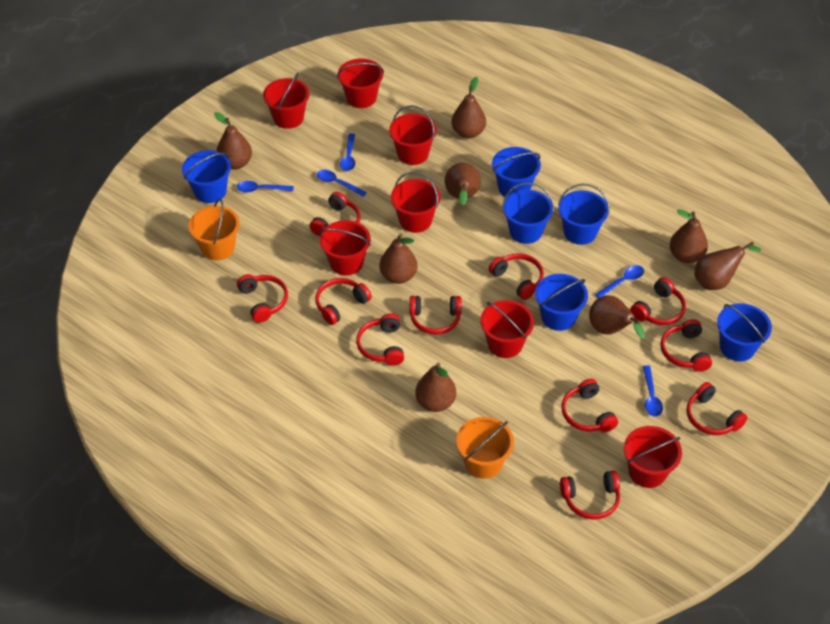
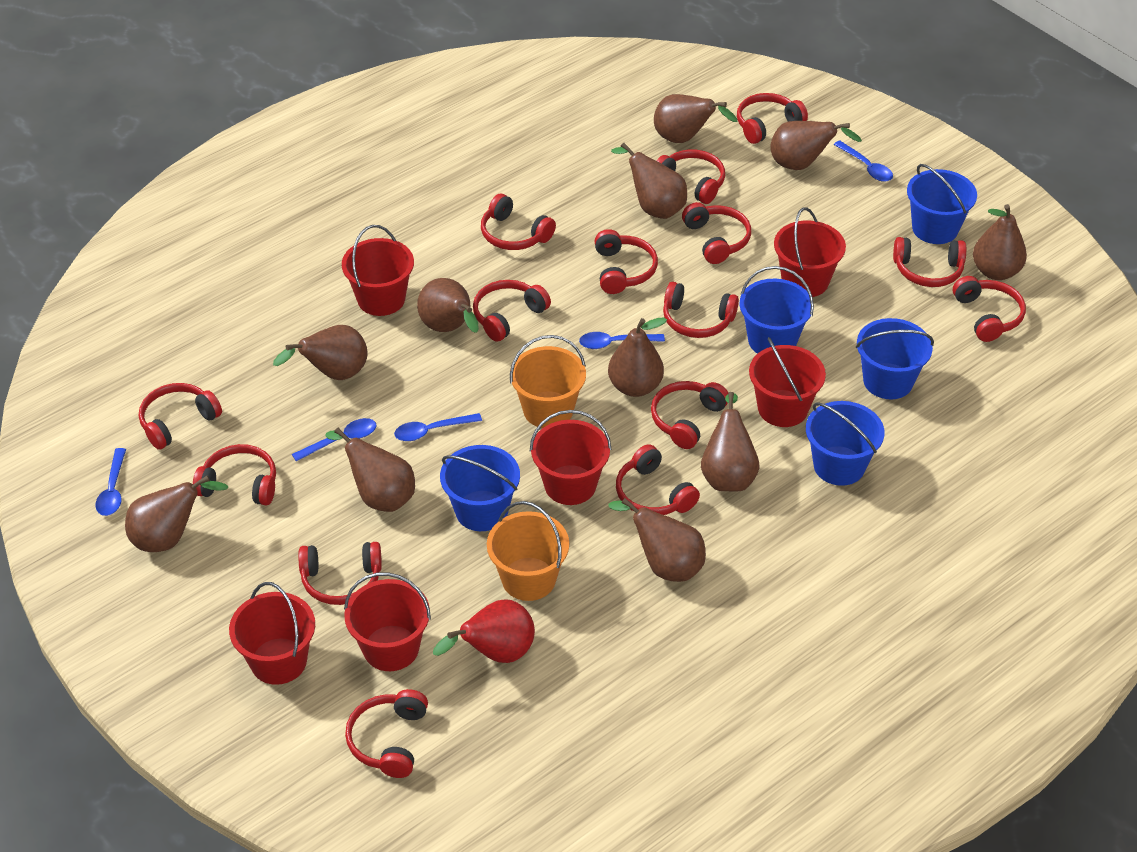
blue bucket: [182,150,231,203] [492,147,541,197] [502,183,554,244] [535,274,588,331] [558,183,610,245] [717,303,772,361] = 6 -> [440,445,520,531] [739,266,814,354] [806,401,884,486] [856,318,934,399] [907,164,977,244] = 5
brown pear: [214,112,252,170] [379,234,418,284] [415,362,456,412] [445,163,481,205] [451,77,486,138] [589,295,645,339] [670,209,708,263] [694,242,762,290] = 8 -> [125,476,228,552] [273,325,367,380] [325,428,415,512] [417,278,479,333] [608,317,667,397] [609,498,706,582] [611,143,687,219] [654,94,737,143] [701,392,759,491] [770,121,862,170] [973,204,1027,280] = 11
red bucket: [263,73,310,129] [319,220,371,275] [337,58,384,108] [389,105,437,165] [391,171,440,233] [480,300,534,358] [624,426,682,488] = 7 -> [229,582,315,685] [342,225,414,316] [344,572,431,671] [530,410,612,505] [749,337,826,427] [774,207,846,297] = 6
red headphones: [237,274,288,323] [310,192,361,236] [315,278,372,325] [356,314,404,366] [410,296,462,335] [489,253,544,300] [560,470,620,519] [562,379,618,432] [630,277,686,325] [661,319,712,372] [686,382,747,435] = 11 -> [139,383,222,450] [193,444,276,506] [298,542,382,605] [345,689,428,778] [473,280,551,342] [481,194,556,250] [595,229,658,294] [616,444,700,515] [651,381,728,449] [657,149,725,204] [663,282,739,338] [682,202,751,264] [737,93,808,144] [893,237,966,287] [953,276,1026,342] = 15
red pear: none = 0 -> [433,600,535,663] = 1

